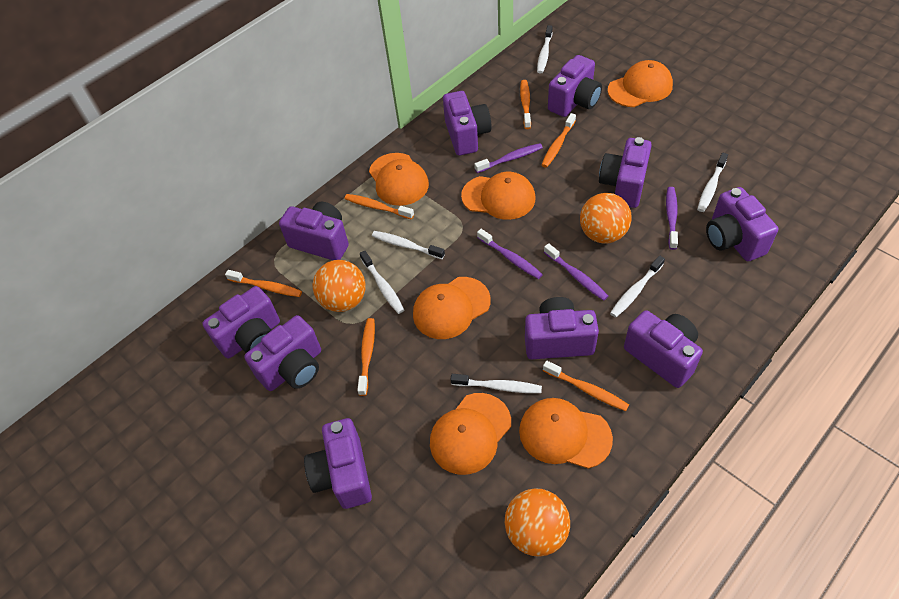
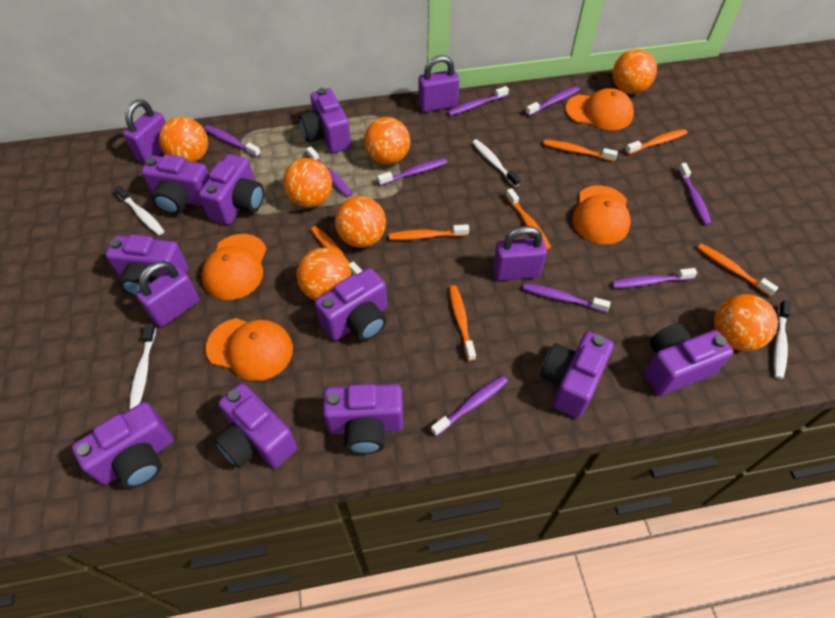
orange ball: [313,260,366,312] [505,488,570,557] [580,193,632,244] = 3 -> [159,117,208,162] [283,158,332,208] [297,248,351,300] [335,196,386,248] [364,117,410,165] [613,49,657,94] [714,294,778,351] = 7
orange cap: [369,153,429,206] [413,277,491,339] [430,393,511,475] [461,172,535,220] [519,398,613,469] [607,60,673,107] = 6 -> [201,234,267,300] [206,318,293,381] [565,88,634,130] [572,185,631,244] = 4
orange toothbrush: [225,270,302,297] [344,194,414,219] [357,318,375,396] [520,80,531,129] [541,113,576,168] [543,361,629,411] = 6 -> [311,226,362,275] [389,224,469,240] [449,285,476,361] [506,188,551,250] [543,140,618,161] [625,129,687,155] [697,244,778,296] = 7
purple padlock: none = 0 -> [123,99,166,164] [136,261,200,327] [419,55,459,112] [493,226,547,281] = 4
purple toothbrush: [474,143,543,173] [477,229,543,279] [544,243,608,301] [666,187,678,250] = 4 -> [204,125,261,157] [306,146,352,197] [377,158,447,186] [431,376,508,436] [447,86,509,116] [523,283,611,313] [525,86,580,116] [611,268,697,288] [678,163,711,225] = 9
white toothbrush: [360,251,404,314] [372,231,445,259] [450,374,542,393] [537,25,553,74] [610,255,665,318] [697,153,728,212] = 6 -> [114,185,164,235] [129,323,156,410] [472,139,521,187] [774,300,791,379] = 4

